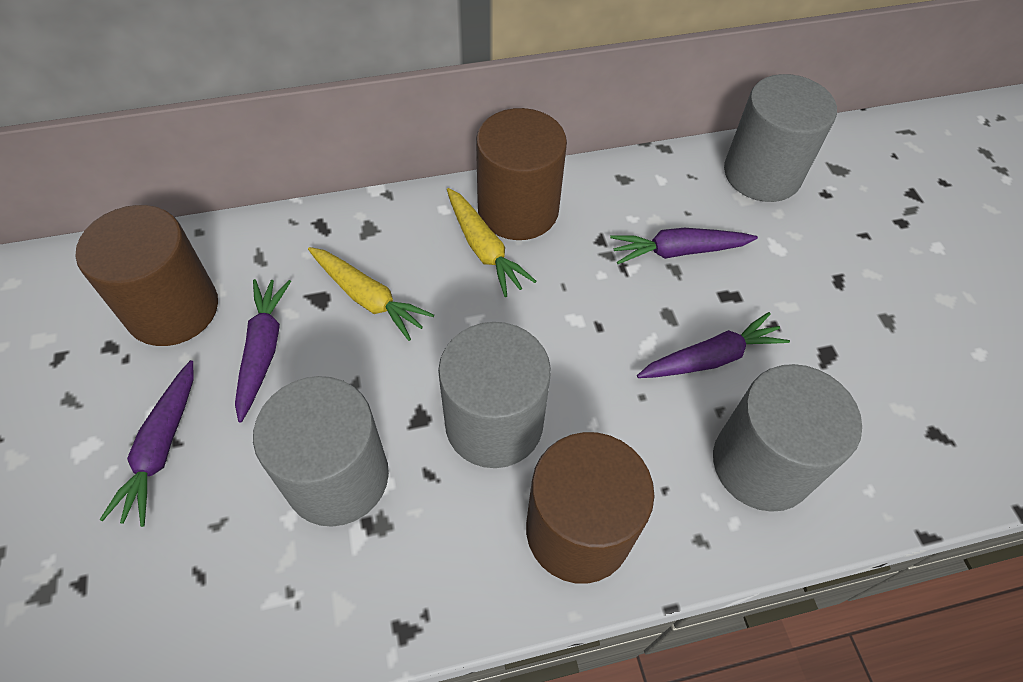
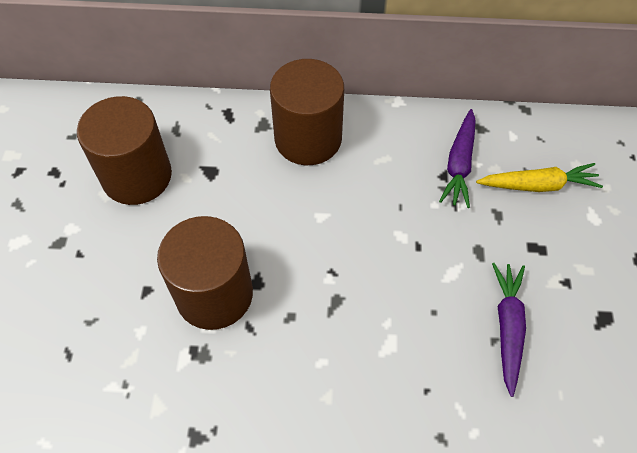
grey cylinder: [253,376,389,527] [438,322,551,468] [713,364,862,512] [724,74,837,202] = 4 -> none = 0
purple carrot: [100,360,194,527] [235,279,291,423] [610,228,758,264] [637,312,790,378] = 4 -> [439,109,476,208] [492,263,526,397] = 2
yellow carrot: [308,247,434,341] [447,188,536,297] = 2 -> [476,163,603,192] = 1

